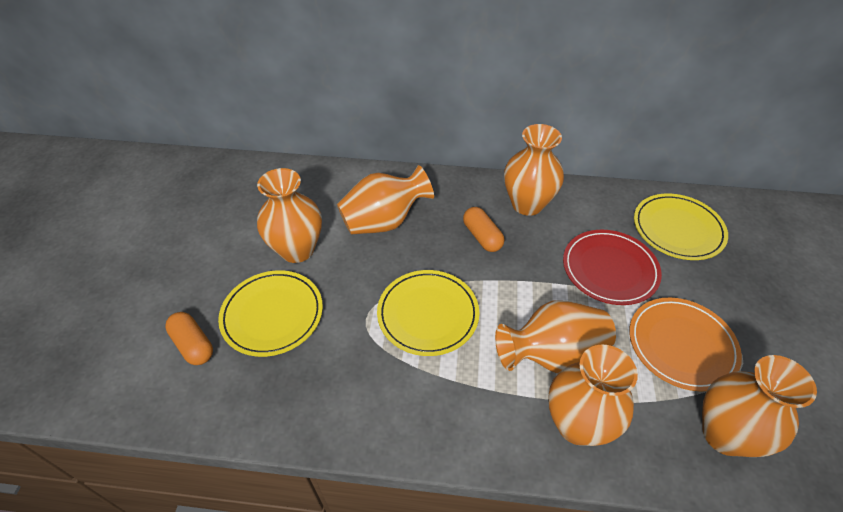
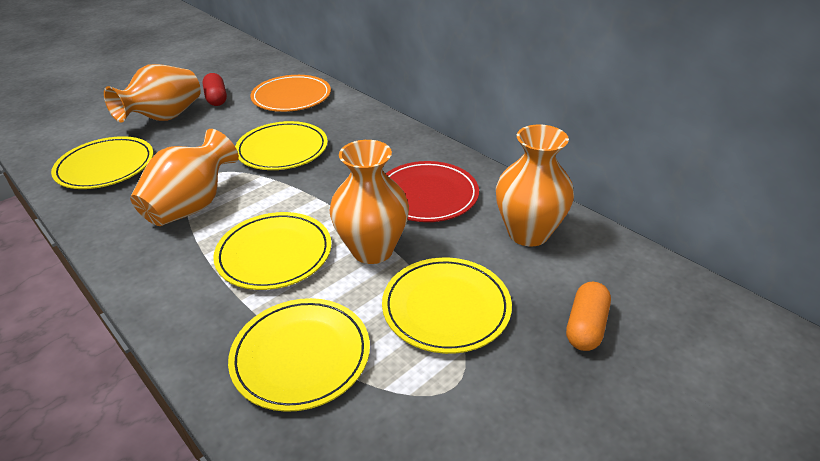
orange capsule: [165,312,213,365] [463,207,504,252] = 2 -> [566,282,611,351] = 1
orange vase: [257,168,322,263] [337,165,434,235] [495,301,616,374] [504,124,564,216] [548,345,638,446] [702,355,817,457] = 6 -> [104,64,201,123] [130,129,239,226] [330,140,409,264] [496,124,574,246] = 4
red capsule: none = 0 -> [202,73,227,106] = 1
yellow plate: [218,270,323,357] [377,270,479,356] [634,194,728,260] = 3 -> [51,136,154,189] [213,212,331,290] [228,298,370,412] [235,121,328,170] [382,257,512,354] = 5

